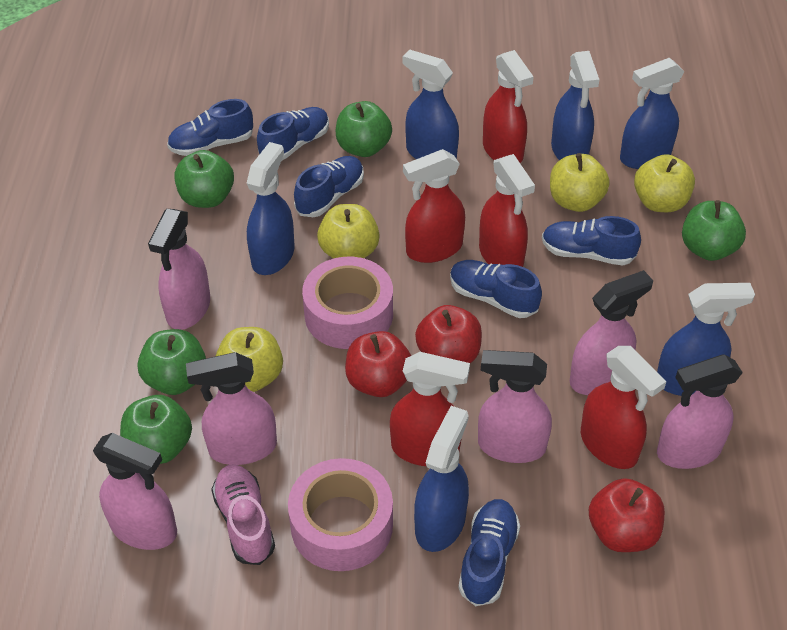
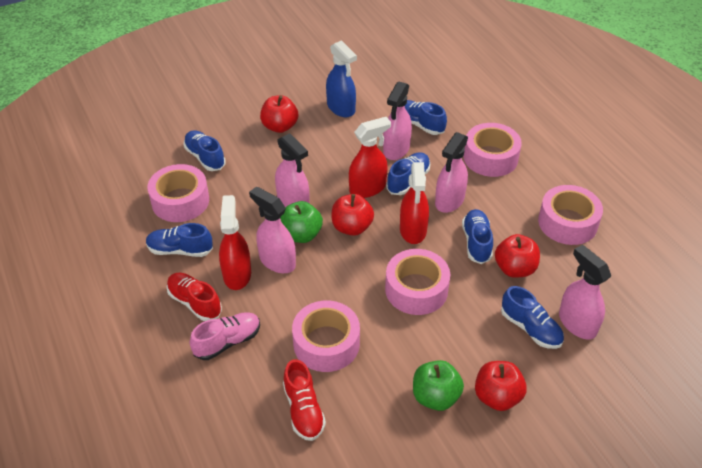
blue spray bottle: [247,142,294,275] [403,50,459,159] [414,406,469,552] [551,51,600,160] [620,58,684,169] [657,283,755,396] = 6 -> [326,40,357,117] = 1
green apple: [120,395,192,464] [137,329,206,395] [174,150,234,208] [336,101,392,157] [682,200,746,261] = 5 -> [280,201,323,243] [413,360,464,411] = 2
pink spray bottle: [93,433,177,550] [148,209,210,330] [186,352,277,465] [478,350,552,463] [570,270,653,395] [657,355,743,469] = 6 -> [249,186,296,273] [275,133,310,207] [383,81,412,160] [435,132,468,213] [559,245,611,340] = 5
pink tape: [288,458,393,571] [302,257,393,349] = 2 -> [148,164,209,222] [292,300,360,372] [385,249,450,315] [464,123,522,177] [538,185,603,245] = 5
red apple: [345,331,411,397] [415,305,482,363] [589,478,665,552] = 3 -> [260,95,298,133] [332,194,374,236] [475,361,527,411] [495,234,540,278] = 4
red shoe: none = 0 -> [167,272,222,321] [283,359,326,441] = 2
red spray bottle: [390,352,470,466] [403,149,465,263] [479,154,535,267] [483,50,534,163] [581,346,666,469] = 5 -> [219,195,251,290] [349,117,391,198] [400,162,429,244] = 3
yellow apple: [215,327,283,392] [317,204,380,258] [550,153,610,212] [634,154,695,212] = 4 -> none = 0

